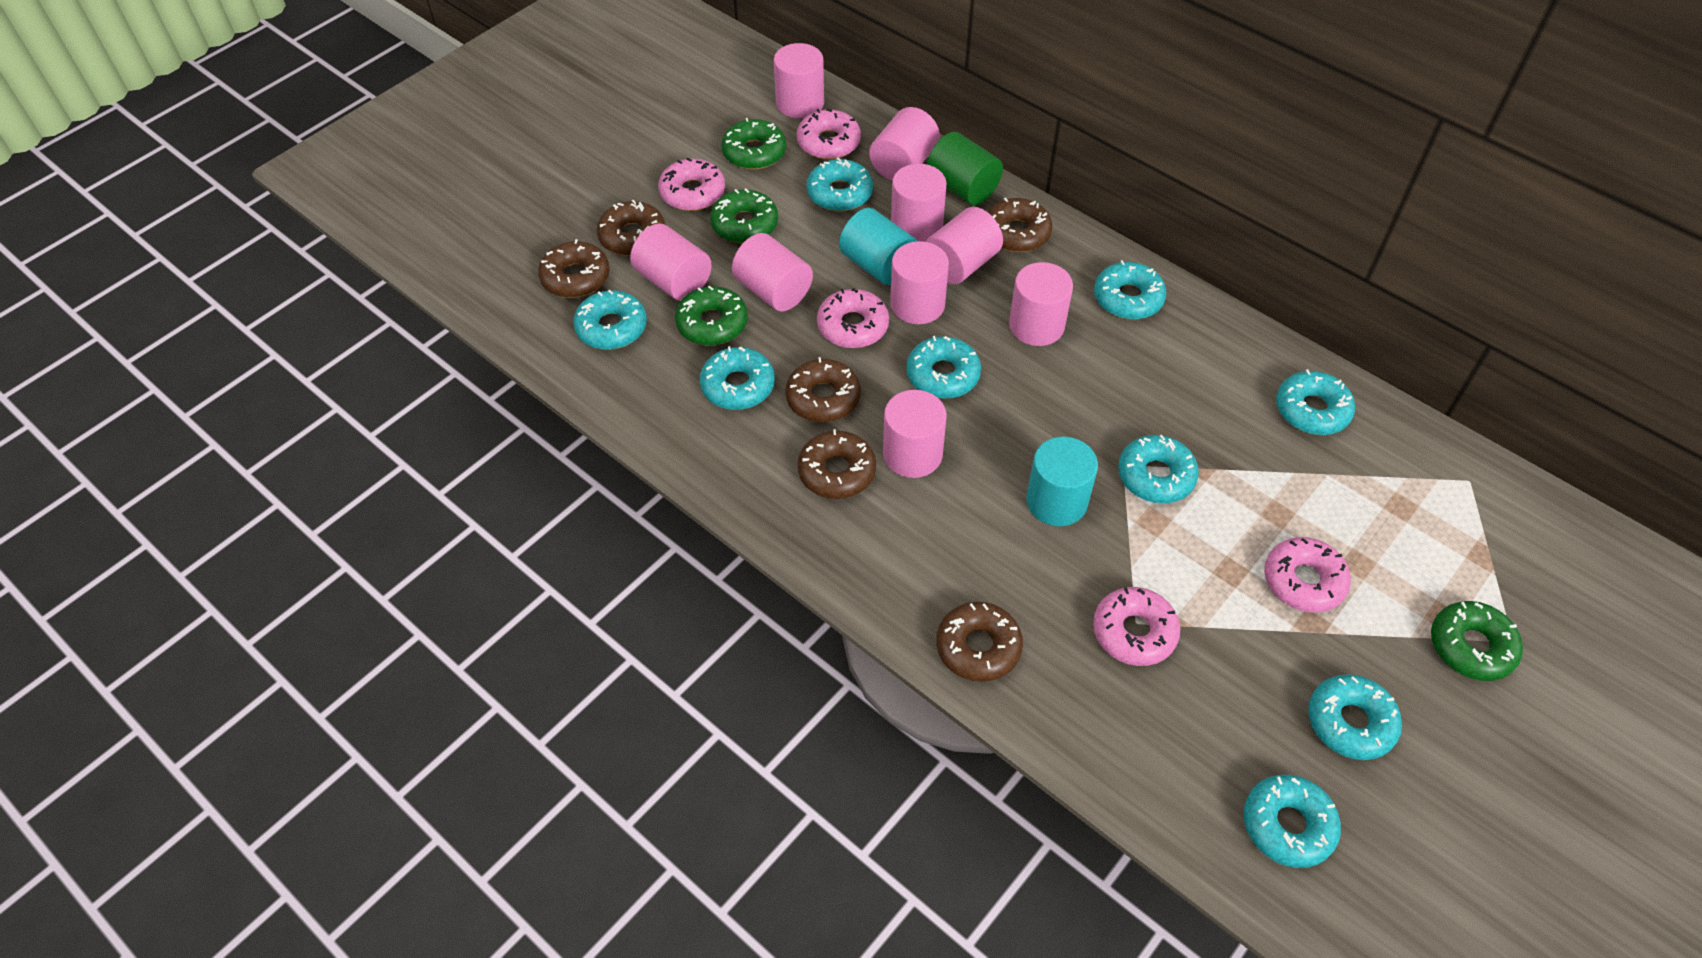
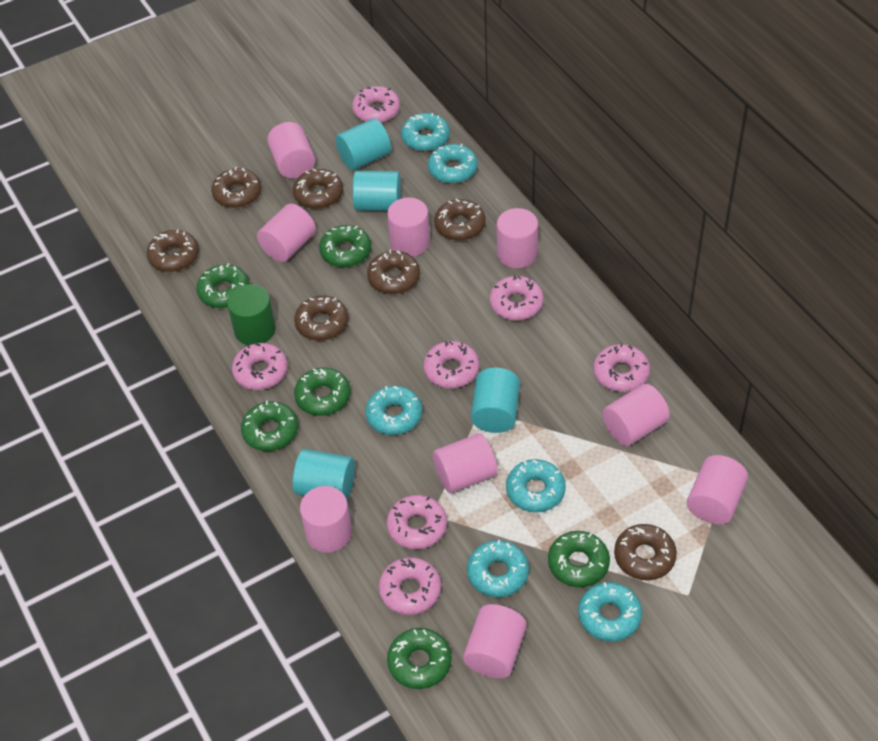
brown donut: [538,239,610,298] [597,200,666,256] [785,357,861,422] [797,429,876,499] [936,602,1023,682] [988,198,1053,252] = 6 -> [147,229,199,272] [211,167,262,208] [293,169,343,209] [294,296,348,341] [367,250,420,294] [434,199,486,241] [614,524,677,580] = 7
green donut: [675,286,748,346] [710,189,778,243] [721,118,786,170] [1431,601,1523,681] = 4 -> [196,263,250,308] [241,401,298,451] [294,367,351,416] [319,225,371,267] [387,628,452,689] [548,531,610,587] = 6
pink donut: [658,158,725,211] [797,108,861,160] [817,288,889,348] [1093,587,1180,666] [1264,537,1351,613] = 5 -> [232,343,288,390] [352,86,400,123] [379,557,441,615] [387,495,447,549] [424,341,479,388] [490,275,544,321] [594,343,650,392] = 7
turquoise cylinder: [839,208,917,285] [1026,437,1098,526] = 2 -> [293,449,355,499] [336,118,391,170] [353,171,401,211] [471,367,520,433] = 4
turquoise donut: [573,290,647,350] [700,346,775,410] [806,158,873,212] [906,336,981,399] [1094,260,1166,320] [1118,435,1199,504] [1244,775,1341,868] [1276,369,1355,435] [1308,674,1402,760] = 9 -> [365,386,422,435] [401,113,450,151] [428,144,478,183] [467,540,529,597] [506,459,566,512] [578,582,642,641] = 6

